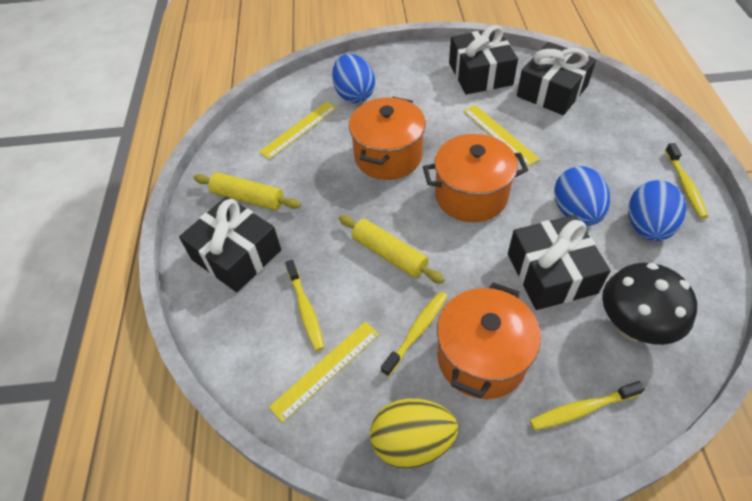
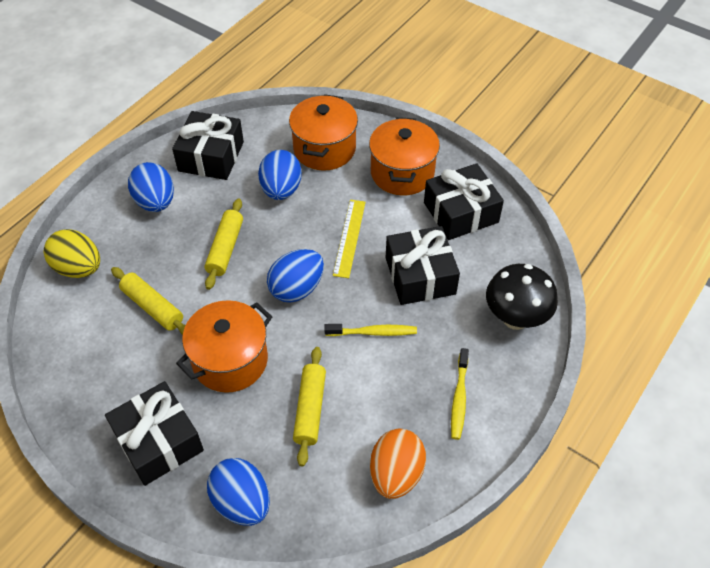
blue egg: [332,54,375,103] [554,166,610,225] [628,180,686,241] = 3 -> [128,162,174,212] [207,458,270,526] [258,150,302,200] [267,249,324,303] = 4
orange egg: none = 0 -> [370,429,426,499] = 1
yellow rolling pin: [193,172,301,210] [339,215,445,284] = 2 -> [111,267,186,335] [205,199,243,290] [293,347,326,466] = 3
yellow ruler: [259,102,337,159] [269,322,379,423] [463,105,540,167] = 3 -> [333,200,366,278] = 1
yellow toothbrush: [285,260,325,351] [381,292,448,377] [530,381,645,430] [665,143,708,218] = 4 -> [324,324,417,336] [451,348,469,440] = 2

